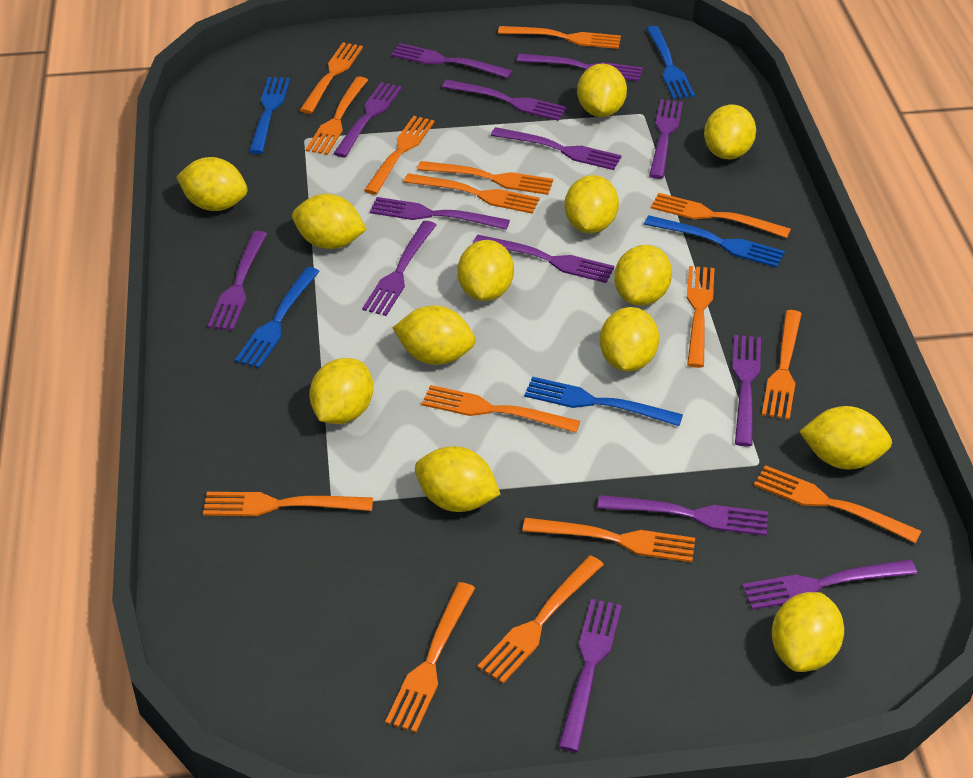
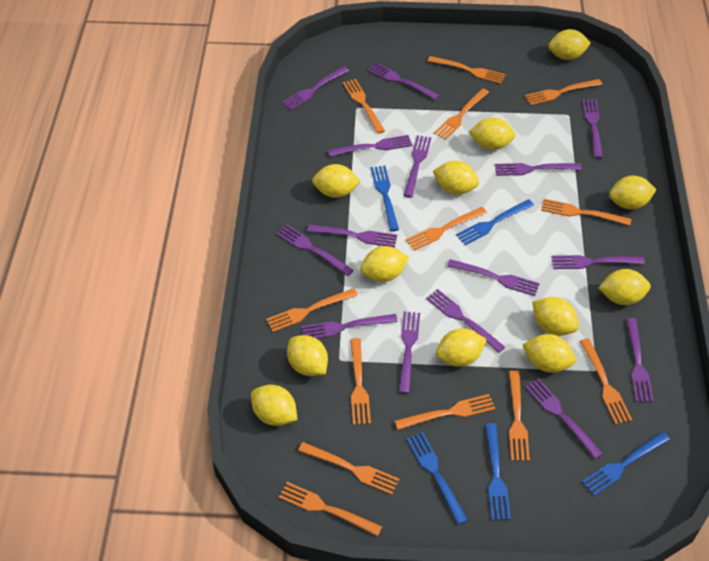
orange fork: [203,492,373,516] [300,42,363,114] [306,77,368,155] [364,116,435,195] [385,582,475,733] [404,173,540,214] [417,161,553,195] [422,385,580,433] [478,555,604,683] [498,26,621,49] [523,518,695,562] [651,193,791,238] [687,266,715,368] [754,465,921,543] [762,310,802,420] = 15 -> [266,288,358,332] [278,482,382,537] [298,442,399,495] [343,79,385,134] [350,338,371,425] [395,394,495,430] [406,207,487,251] [428,56,506,84] [434,88,489,140] [509,370,530,461] [525,79,602,105] [541,199,631,226] [580,338,632,425] = 13
purple fork: [208,231,267,331] [333,82,402,157] [362,221,436,316] [370,197,510,230] [391,43,512,78] [442,80,567,121] [473,235,614,283] [491,127,622,170] [517,54,643,81] [558,599,622,752] [597,495,768,536] [649,99,683,179] [732,335,761,447] [742,560,917,610] = 14 -> [276,224,354,276] [282,66,349,110] [301,314,398,339] [307,225,397,247] [328,135,412,157] [368,63,440,100] [399,311,420,394] [403,135,431,198] [426,289,505,353] [447,259,540,296] [495,163,581,176] [525,379,603,459] [551,255,645,269] [582,99,603,159] [626,318,654,402] = 15
yellow lemon: [176,157,248,211] [292,194,367,249] [309,358,373,424] [393,306,476,365] [415,446,501,512] [457,240,514,301] [565,175,619,233] [577,64,627,117] [600,307,659,372] [614,245,672,306] [704,104,756,159] [772,592,844,672] [799,406,892,469] = 13 -> [251,385,297,426] [287,335,328,376] [312,164,361,198] [360,246,409,282] [433,161,479,195] [436,328,487,367] [469,117,516,150] [523,334,576,373] [532,297,579,336] [548,29,591,60] [599,269,651,305] [609,175,657,210] = 12

